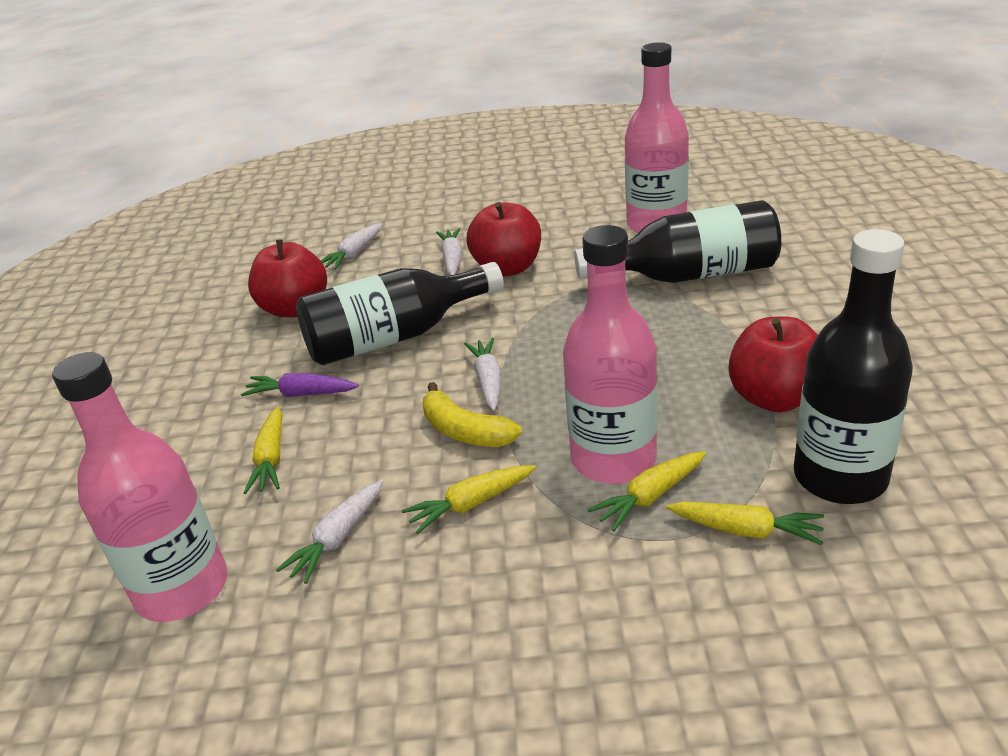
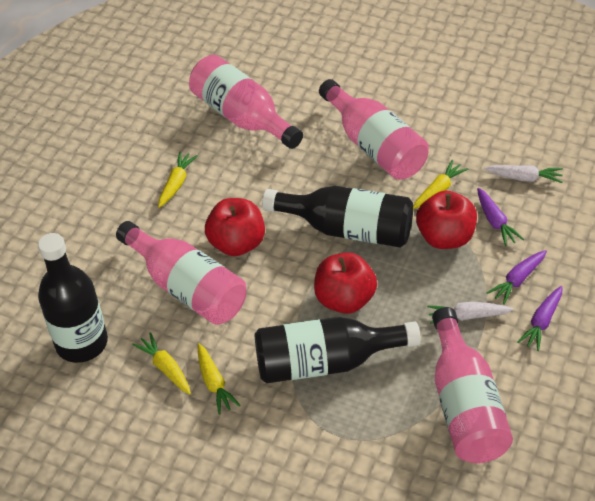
pink bottle: [52,352,227,622] [563,225,658,484] [625,42,689,233] = 3 -> [116,221,246,325] [189,55,303,149] [319,79,429,180] [432,307,513,463] = 4
purple carrot: [241,373,359,397] = 1 -> [477,188,524,246] [487,250,547,305] [517,286,563,351] = 3
white carrot: [276,480,383,584] [321,223,383,270] [436,228,463,275] [464,338,501,411] = 4 -> [427,302,514,324] [485,165,563,183] = 2
yellow banana: [422,382,522,447] = 1 -> none = 0

